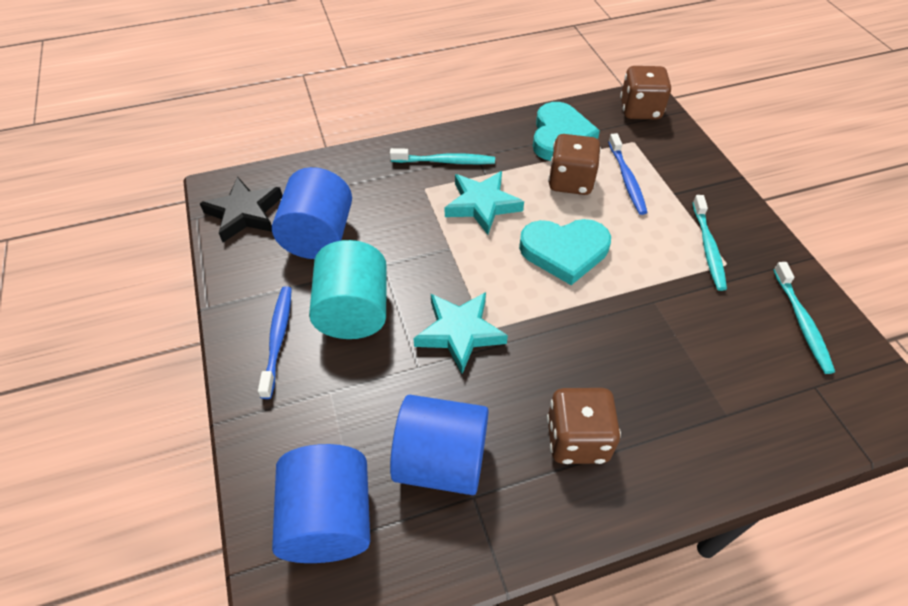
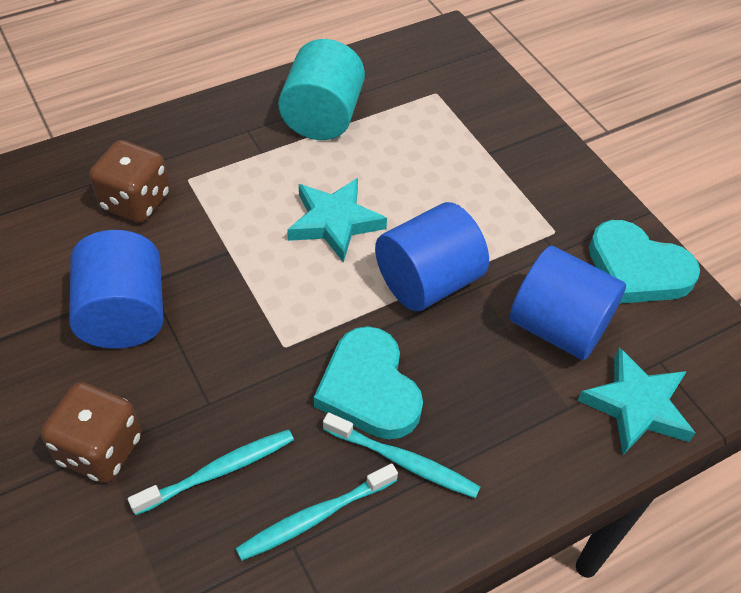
black star: [200,176,282,242] = 1 -> none = 0
blue toothbrush: [258,286,292,399] [608,133,648,215] = 2 -> none = 0
brown dice: [547,388,621,464] [548,134,601,195] [620,66,671,119] = 3 -> [41,382,141,483] [89,140,170,223] = 2

